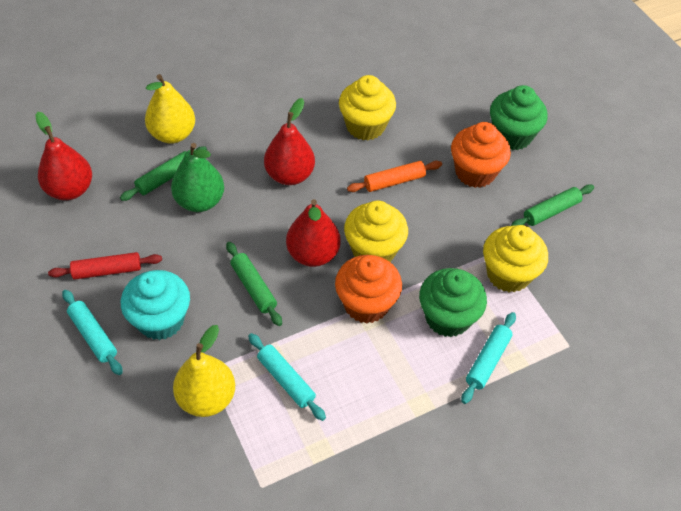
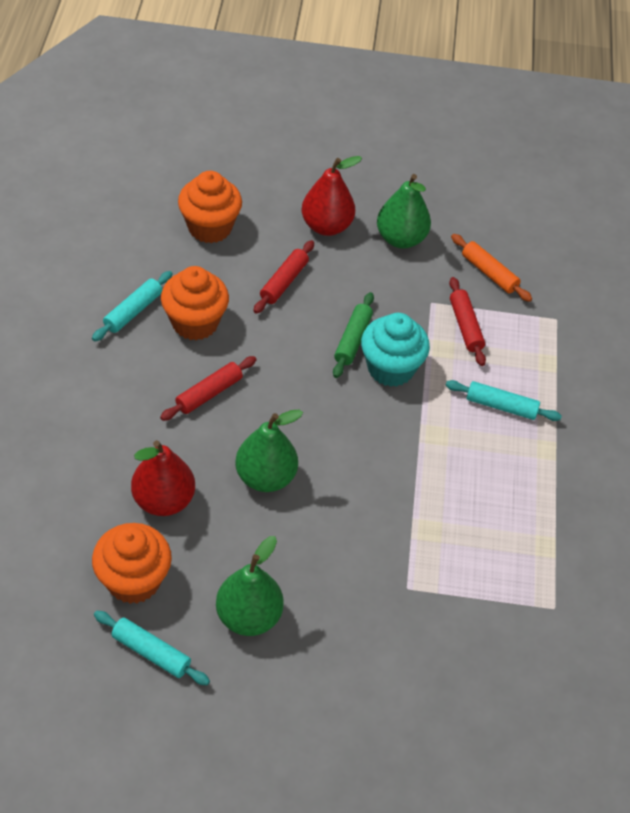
green cupcake: [419,268,487,337] [490,85,548,150] = 2 -> none = 0
green pear: [171,143,224,212] = 1 -> [216,536,284,636] [235,410,303,492] [377,174,431,249] = 3
green rolling pin: [120,146,207,201] [226,242,282,326] [511,184,594,226] = 3 -> [333,292,374,378] = 1
orange cupcake: [335,255,402,324] [451,122,511,188] = 2 -> [92,523,172,604] [161,266,229,341] [178,171,242,243] = 3
red pear: [35,112,92,200] [264,98,315,185] [286,199,341,267] = 3 -> [131,440,195,516] [302,156,362,236] = 2
red rolling pin: [48,252,162,280] = 1 -> [160,356,257,421] [254,240,314,314] [449,277,486,366] = 3
yellow cupcake: [339,75,396,140] [344,201,408,262] [483,225,548,292] = 3 -> none = 0
yellow pear: [145,74,195,144] [173,325,235,417] = 2 -> none = 0

